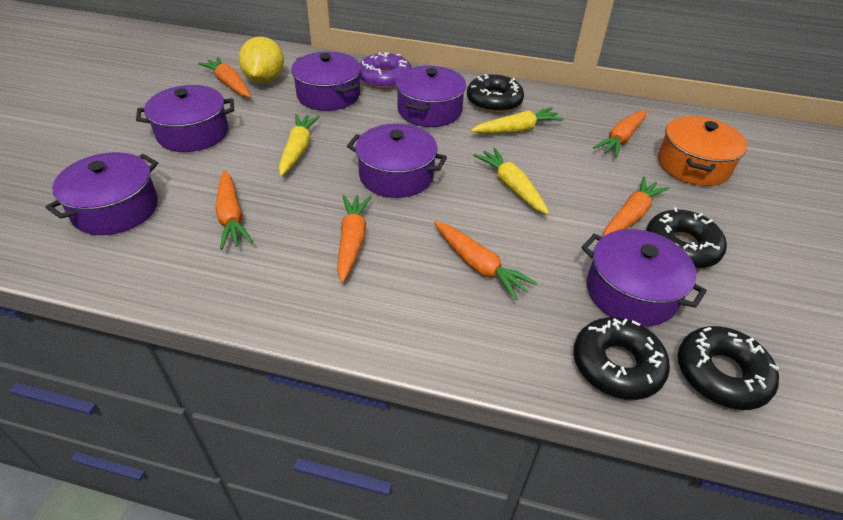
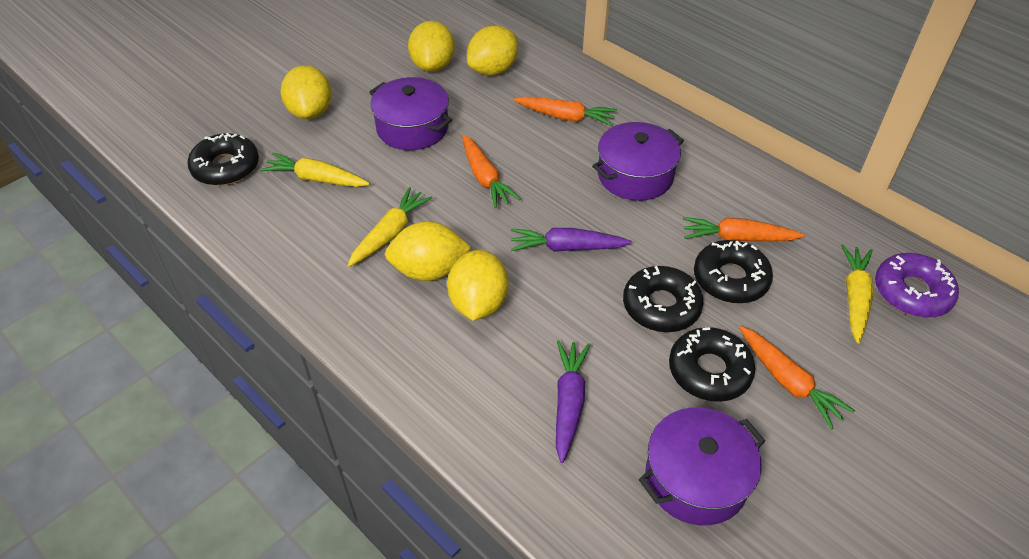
orange carrot: [198,57,251,98] [216,170,253,250] [337,195,372,283] [434,221,537,300] [593,110,646,158] [603,177,669,236] = 6 -> [462,134,521,208] [514,97,617,126] [683,217,805,241] [739,326,855,430] = 4
orange pot: [658,116,748,186] = 1 -> none = 0
purple carrot: none = 0 -> [511,228,632,252] [556,340,590,463] = 2
purple pot: [45,152,158,235] [136,85,234,152] [291,52,361,111] [347,124,447,198] [396,66,466,127] [581,229,707,327] = 6 -> [369,77,452,150] [592,122,684,201] [639,407,765,525] = 3
yellow lemon: [239,36,284,84] = 1 -> [281,65,332,119] [385,221,471,281] [408,21,455,72] [447,250,509,321] [467,26,518,75] = 5

